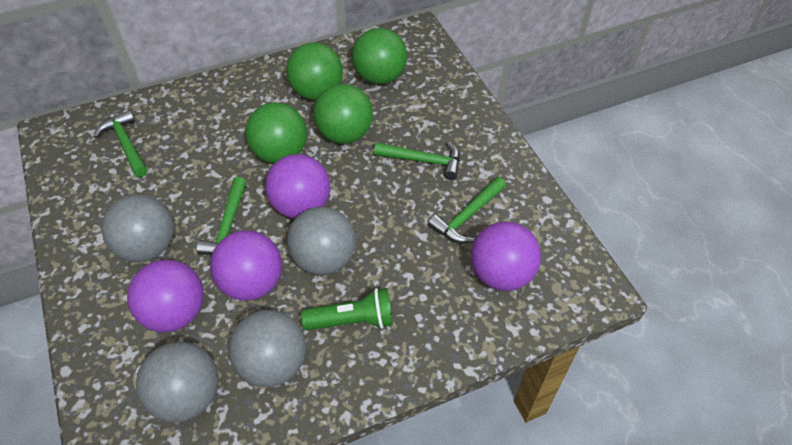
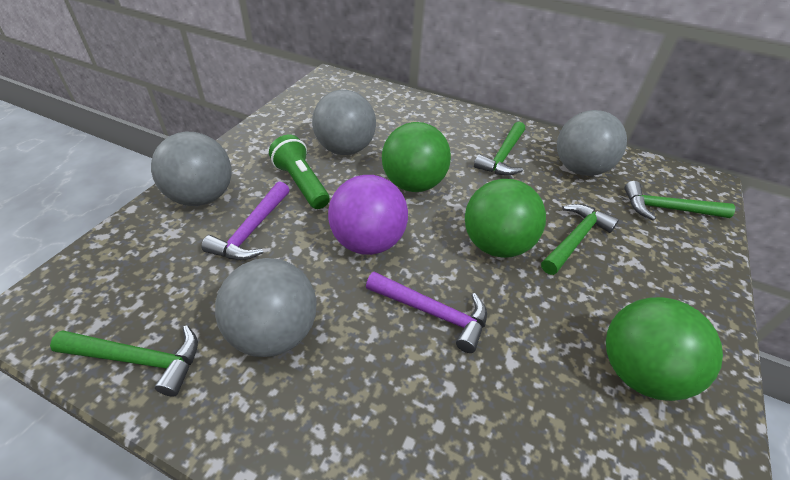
green ball: [245,102,307,163] [286,43,343,100] [314,84,373,144] [352,28,407,84] = 4 -> [382,122,451,192] [465,179,546,258] [606,297,723,401] = 3
purple ball: [127,259,204,332] [210,230,282,301] [265,154,330,219] [471,222,541,291] = 4 -> [328,175,408,255] = 1
purple hammer: none = 0 -> [201,181,290,260] [366,272,487,353] = 2

